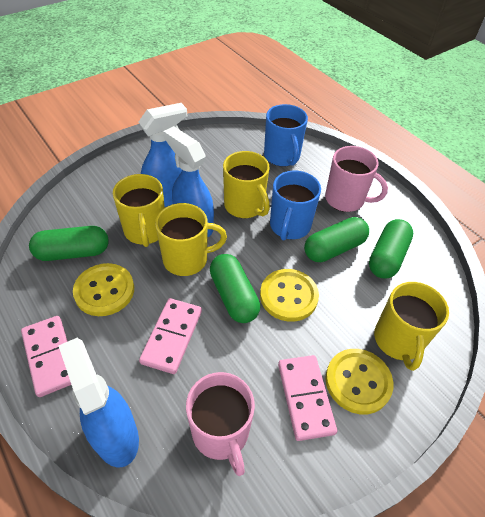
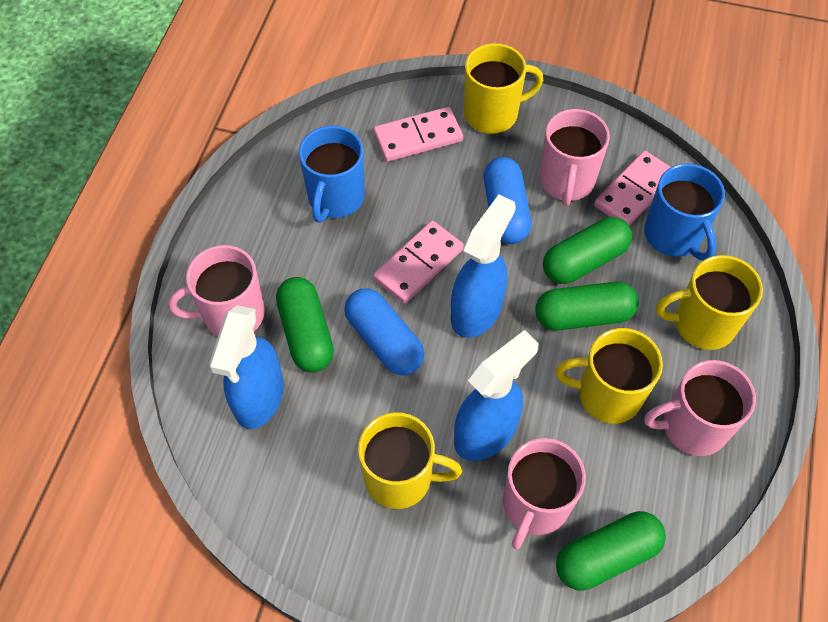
blue capsule: none = 0 -> [344,289,424,375] [484,157,531,244] = 2
pink mug: [186,372,255,476] [325,146,388,212] = 2 -> [168,245,265,336] [503,438,586,549] [539,109,610,206] [644,360,756,456] = 4
yellow button: [73,263,134,316] [260,269,319,322] [325,349,393,414] = 3 -> none = 0

